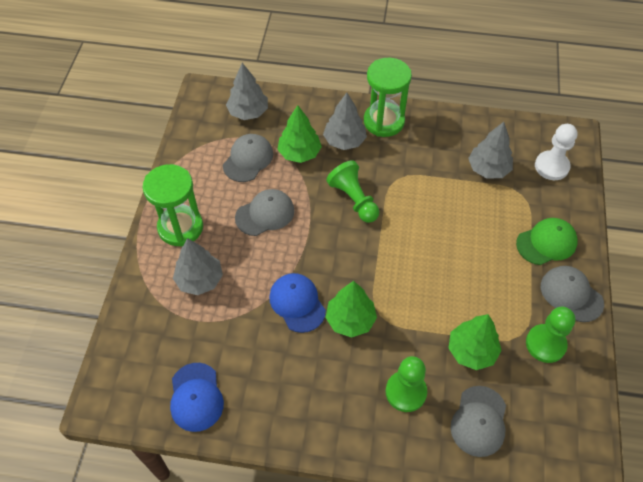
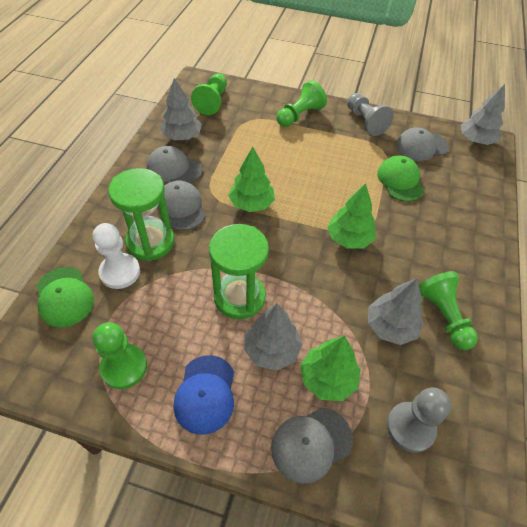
blue cap: [170,363,224,432] [269,273,326,333] = 2 -> [174,355,234,435] = 1
green cap: [516,218,578,265] = 1 -> [36,267,94,327] [377,155,425,202] = 2
green pawn: [326,160,379,223] [386,356,427,412] [526,307,575,363] = 3 -> [93,322,147,389] [191,73,227,115] [276,80,327,127] [419,271,478,350] = 4
grey pawn: none = 0 -> [347,93,394,136] [387,388,451,453] = 2

